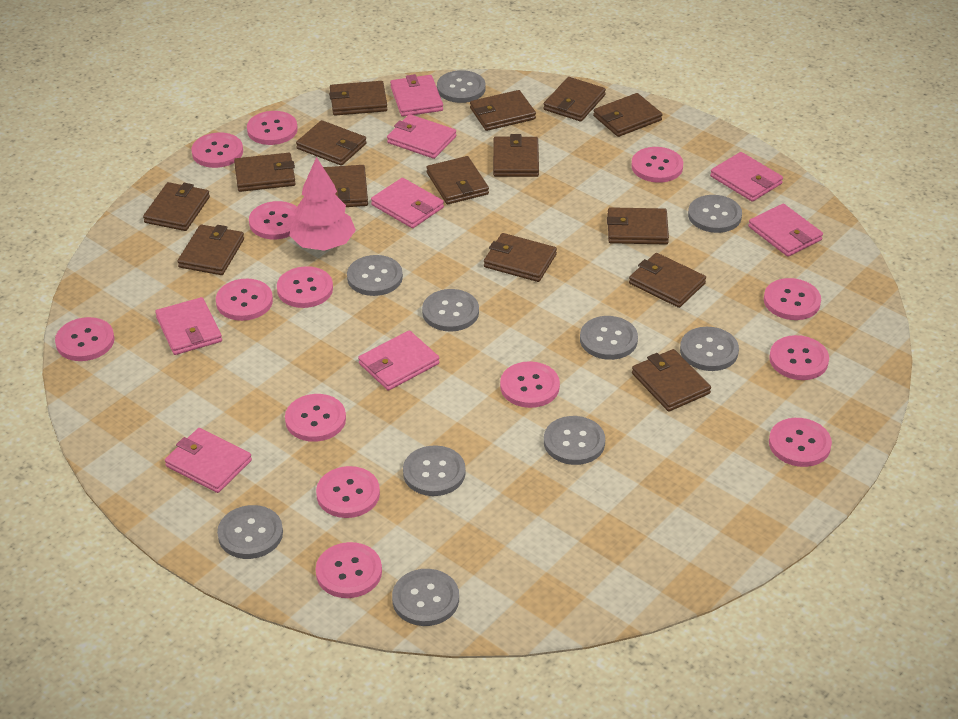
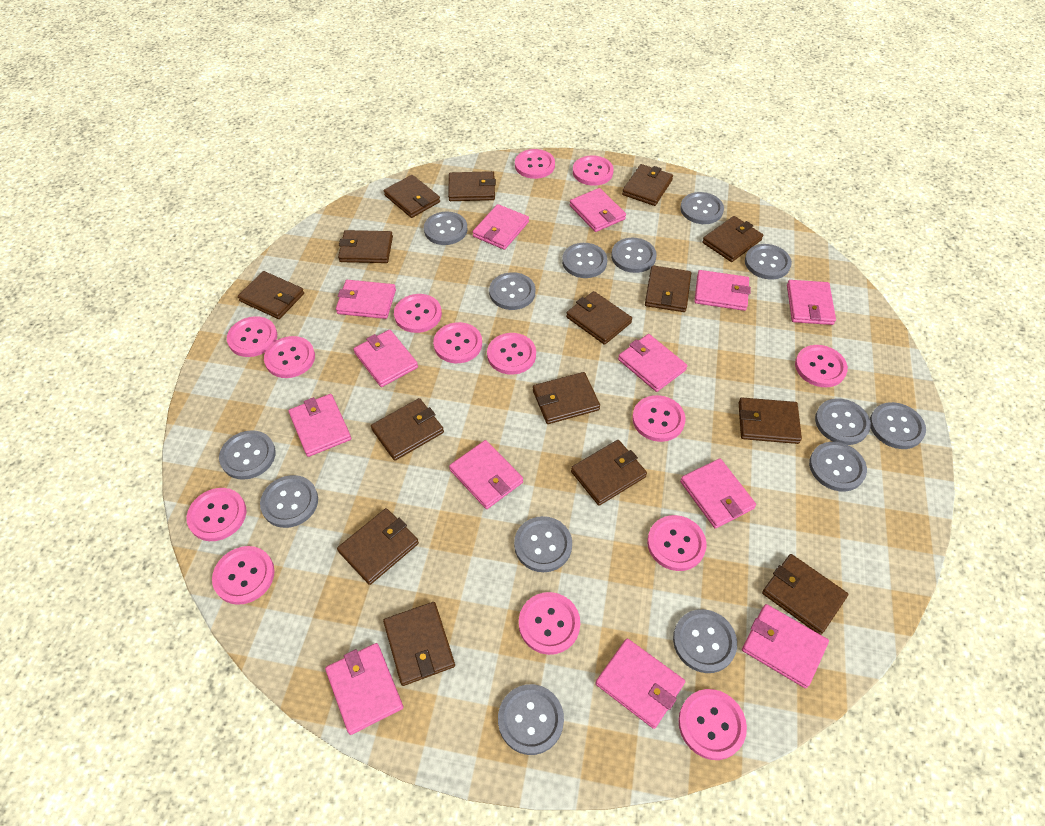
grey button: [217,505,283,559] [347,255,403,296] [392,569,459,626] [403,445,466,496] [422,289,479,332] [437,70,485,103] [544,416,605,465] [580,316,638,360] [680,327,739,371] [688,195,742,233] = 10 -> [219,430,276,480] [260,475,318,528] [424,211,467,245] [489,272,535,310] [498,684,564,755] [514,516,572,572] [562,243,607,278] [611,238,657,273] [673,609,737,673] [680,192,724,224] [745,244,792,280] [809,442,867,491] [815,398,871,445] [870,402,926,449] = 14
pink tree: [289,157,356,251] = 1 -> none = 0
pink wallet: [155,297,222,355] [165,428,252,493] [358,330,440,391] [371,178,444,228] [387,114,456,159] [390,74,443,116] [710,152,783,202] [748,204,823,257] = 8 -> [288,394,351,457] [325,643,404,735] [336,280,396,319] [353,330,418,387] [449,440,523,509] [473,204,529,250] [570,188,626,232] [595,638,685,729] [618,334,687,392] [680,458,756,529] [694,270,751,311] [742,604,829,688] [787,280,836,325] = 13

